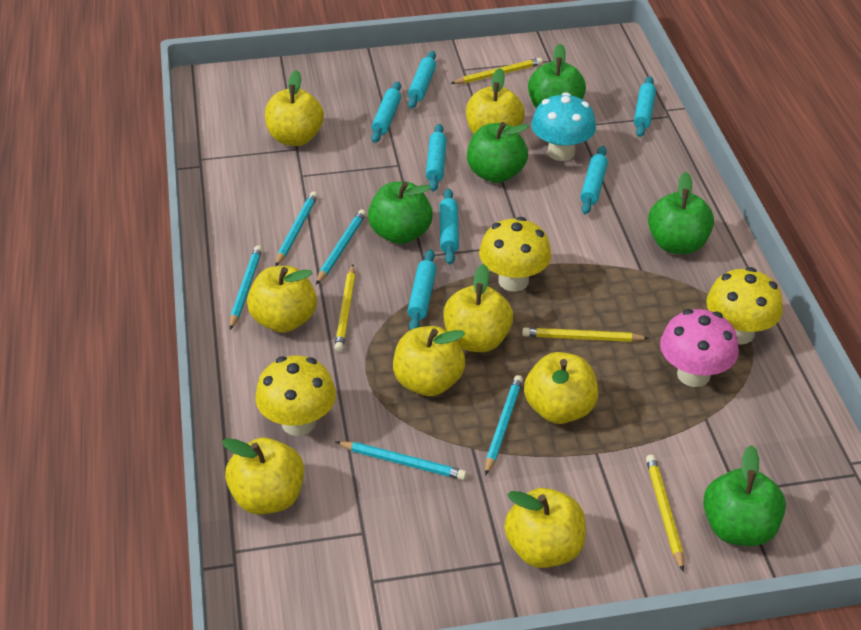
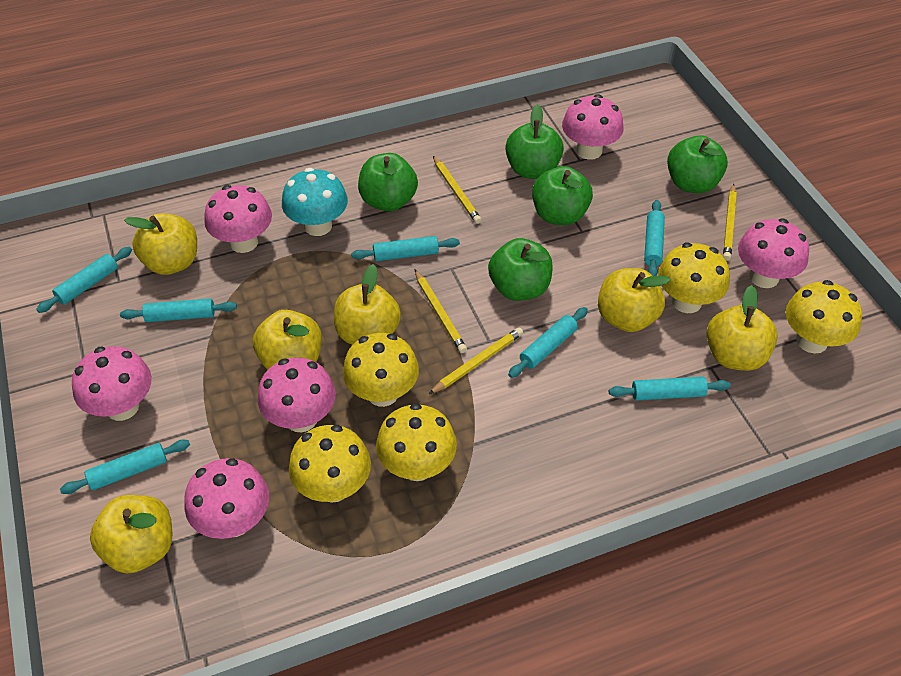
pink mushroom: [660,309,739,387] = 1 -> [72,346,152,421] [184,458,269,539] [204,185,272,253] [258,357,336,432] [562,94,624,160] [738,218,809,288] = 6
turquoise pencil: [230,245,262,330] [275,191,318,266] [316,210,366,285] [336,441,467,480] [485,375,523,476] = 5 -> none = 0
yellow apple: [222,438,304,514] [247,266,317,333] [265,70,324,146] [393,326,465,396] [443,264,513,352] [466,68,525,135] [504,488,586,568] [524,352,598,424] = 8 -> [90,495,172,574] [124,213,197,275] [253,310,322,370] [334,264,401,345] [598,268,671,332] [706,285,778,371] = 6
yellow mushroom: [255,355,336,436] [479,217,551,291] [706,267,783,345] = 3 -> [289,425,371,503] [343,333,419,407] [376,403,457,481] [658,243,730,313] [786,280,862,354] = 5

